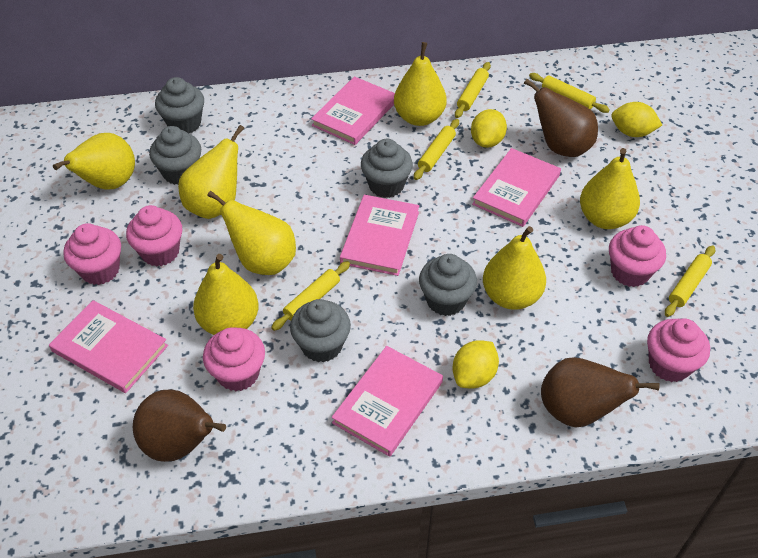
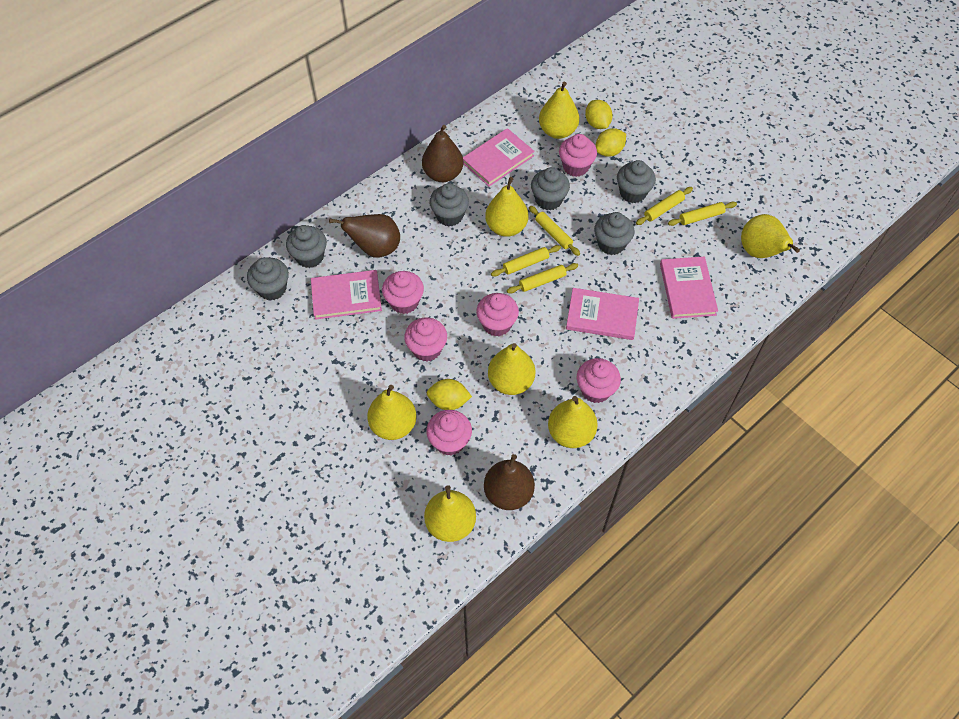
grey cupcake: [149,126,201,185] [155,77,204,134] [290,299,351,362] [361,139,413,198] [419,254,477,316] = 5 -> [247,257,289,301] [286,225,327,268] [429,183,469,226] [531,167,570,210] [594,212,635,255] [617,160,656,203] = 6
pink book: [49,300,168,393] [311,76,395,145] [332,346,443,457] [340,195,419,276] [472,148,561,227] = 5 -> [311,270,382,320] [463,128,535,187] [566,288,639,340] [660,256,718,319] = 4
pink cupcake: [63,223,121,285] [126,205,182,267] [203,328,265,391] [609,225,666,287] [647,318,710,382] = 5 -> [382,271,424,314] [404,317,447,361] [427,410,472,455] [476,293,519,336] [559,134,597,177] [577,358,621,403] = 6

